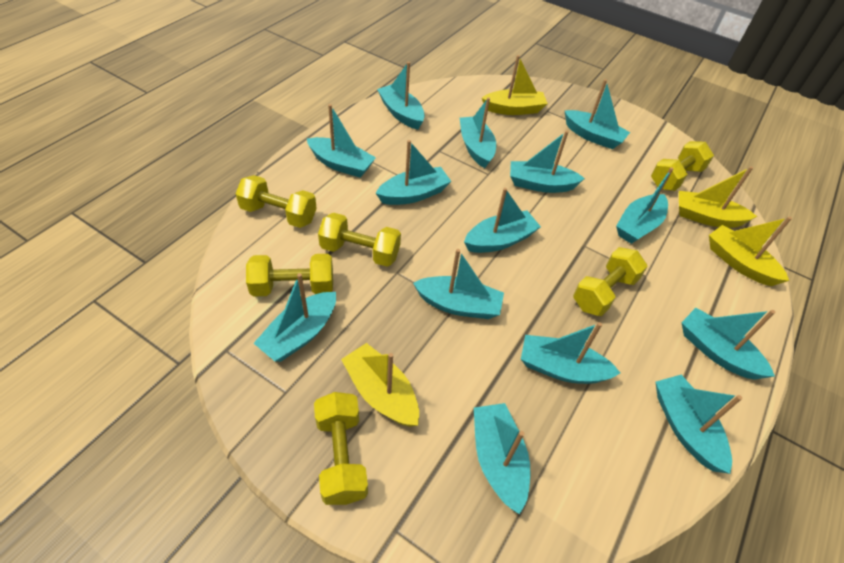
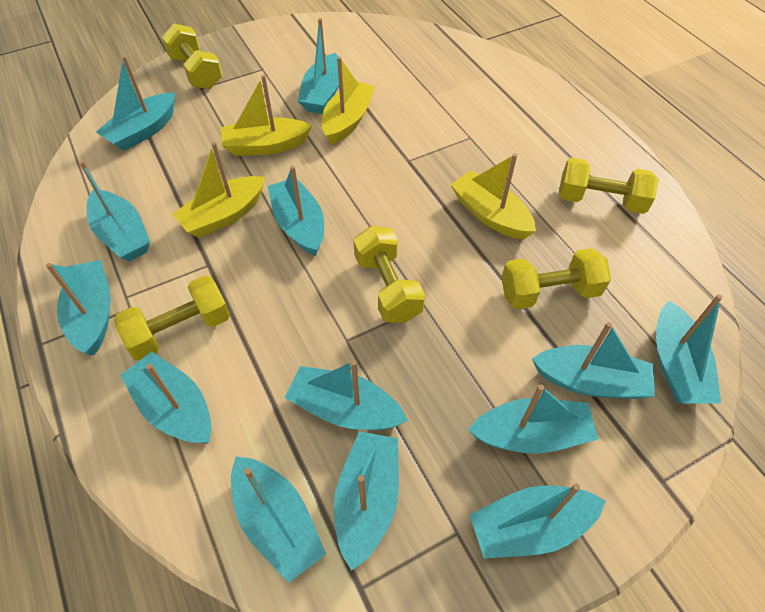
turquoise boat: [253,273,336,362] [307,104,376,178] [376,140,451,205] [377,62,425,130] [413,249,504,319] [460,97,496,168] [464,188,541,253] [474,403,530,514] [510,131,585,193] [521,322,620,384] [564,79,630,149] [616,167,674,244] [655,375,742,474] [681,308,775,380] = 14 -> [46,260,111,355] [79,161,150,262] [96,56,175,151] [120,352,211,444] [231,456,326,583] [267,166,324,256] [285,360,408,430] [298,18,339,114] [334,432,399,571] [468,385,599,454] [470,483,606,559] [532,322,655,399] [656,294,723,403] = 13
yellow dumbbell: [235,175,317,228] [246,254,333,297] [314,392,368,505] [318,213,401,267] [573,247,648,316] [651,141,714,191] = 6 -> [114,275,230,361] [162,24,223,89] [354,226,425,323] [501,248,611,309] [559,158,659,214] = 5

